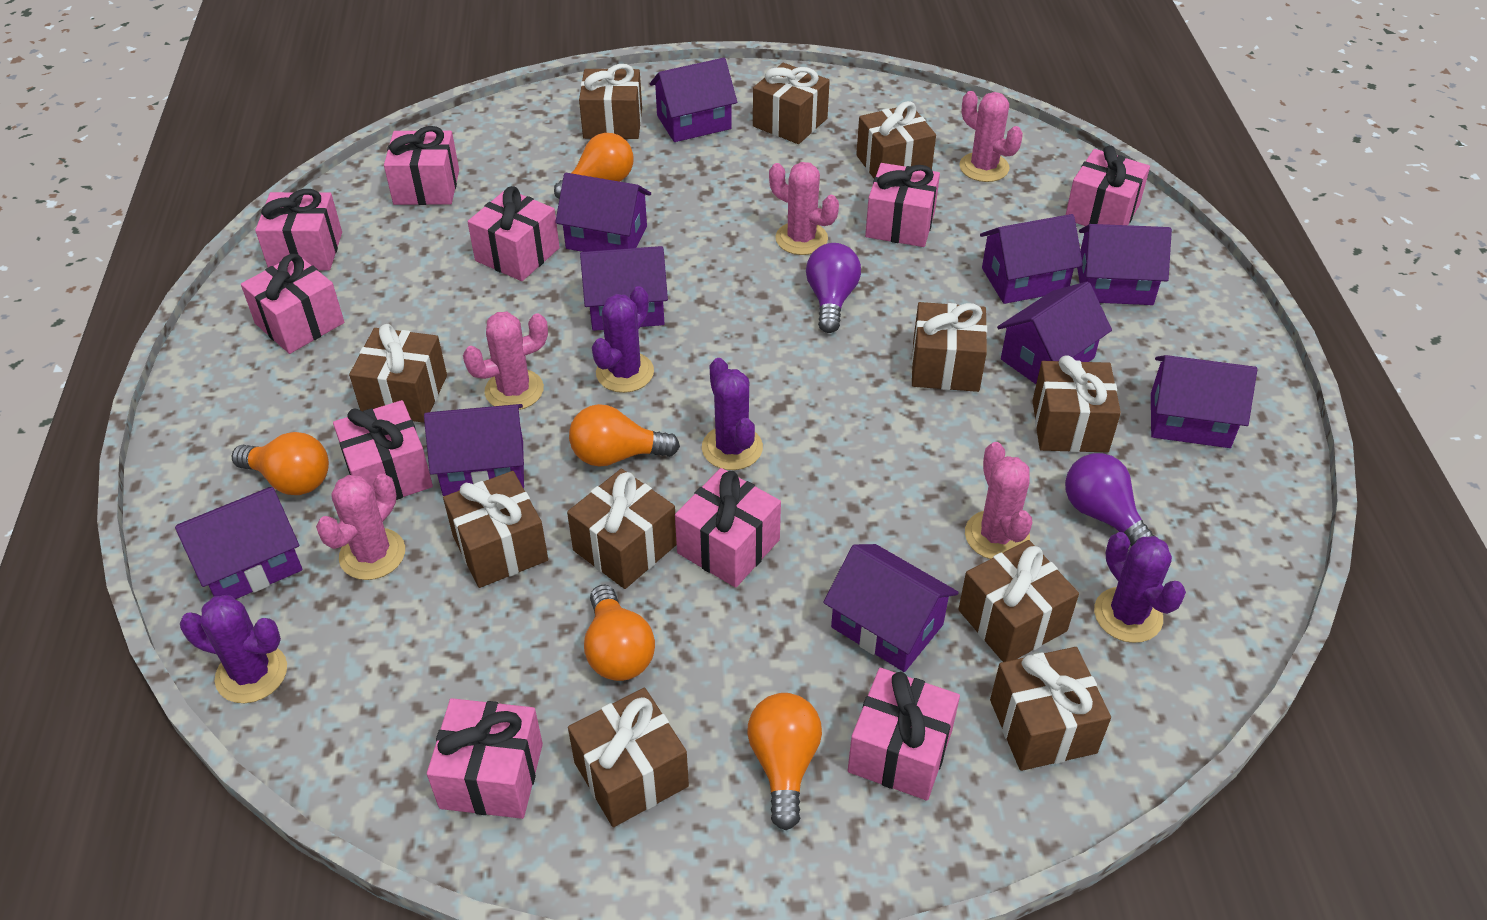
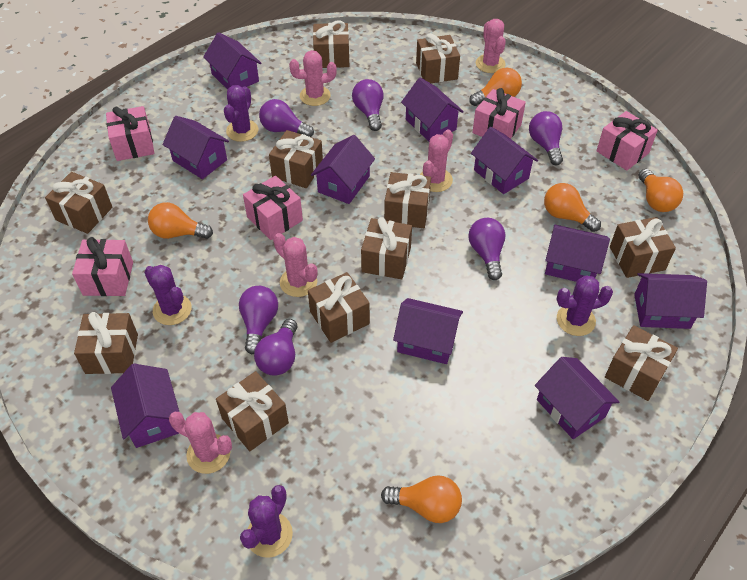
pink gift: [241,254,344,354] [255,189,342,270] [333,400,433,500] [384,126,459,205] [427,698,543,819] [468,186,560,281] [675,468,781,588] [848,668,960,800] [865,163,940,247] [1066,145,1150,226] = 10 -> [72,237,133,296] [106,106,154,161] [243,176,303,240] [472,88,526,139] [596,111,658,171] = 5
purple light bulb: [806,243,861,333] [1065,453,1154,546] = 2 -> [239,286,278,354] [254,319,297,376] [259,99,314,137] [352,79,383,131] [468,218,505,280] [529,111,563,165] = 6

